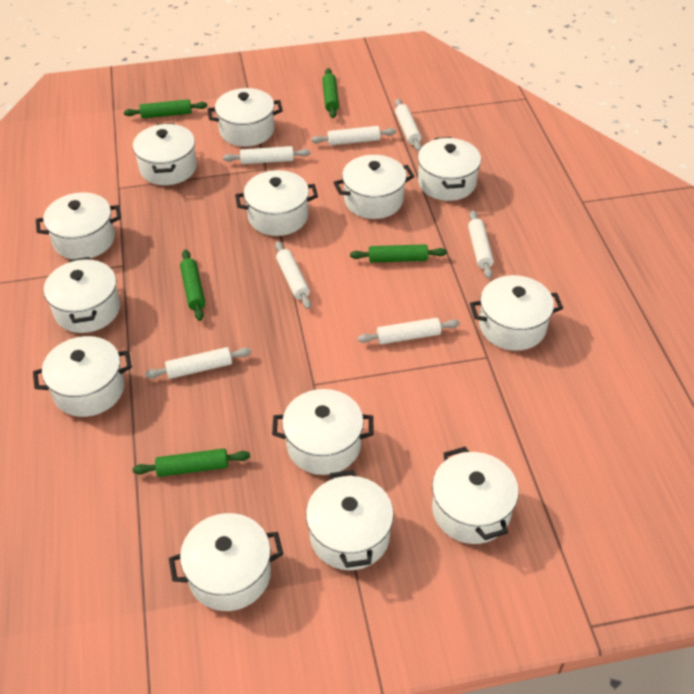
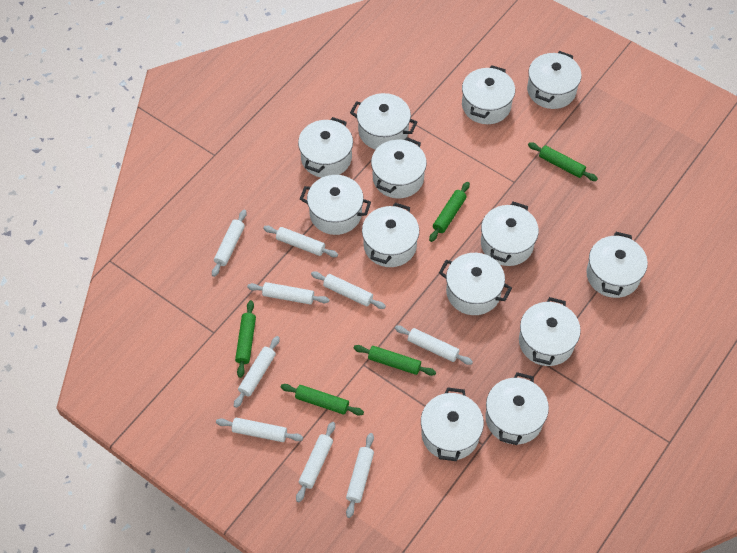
white rolling pin: [145,347,251,379] [223,146,311,164] [275,241,311,309] [311,126,396,146] [358,318,460,344] [395,99,422,151] [468,210,494,279] = 7 -> [212,210,247,277] [216,418,303,442] [234,336,280,408] [247,282,330,305] [263,226,338,257] [296,422,335,502] [311,271,386,309] [346,433,374,518] [395,325,473,365] = 9

